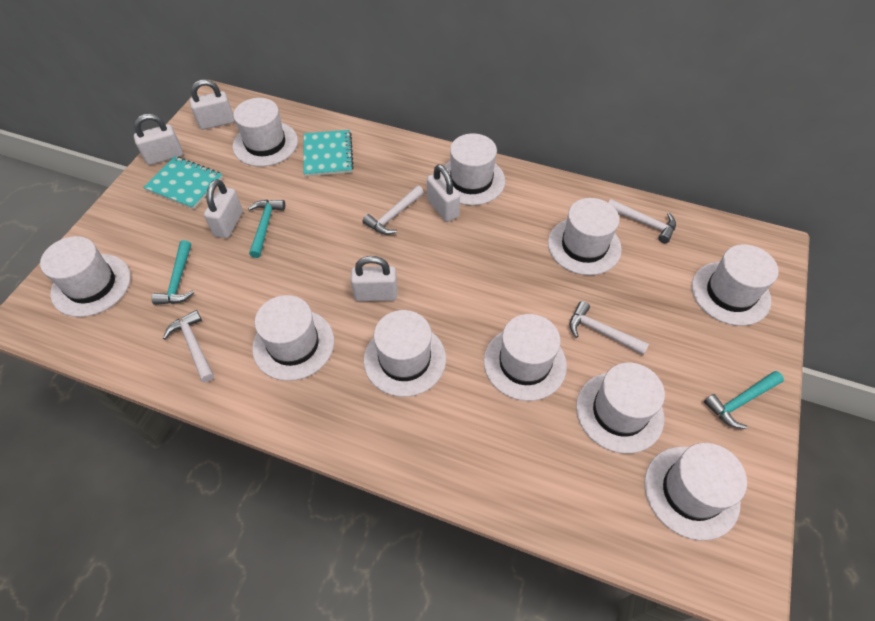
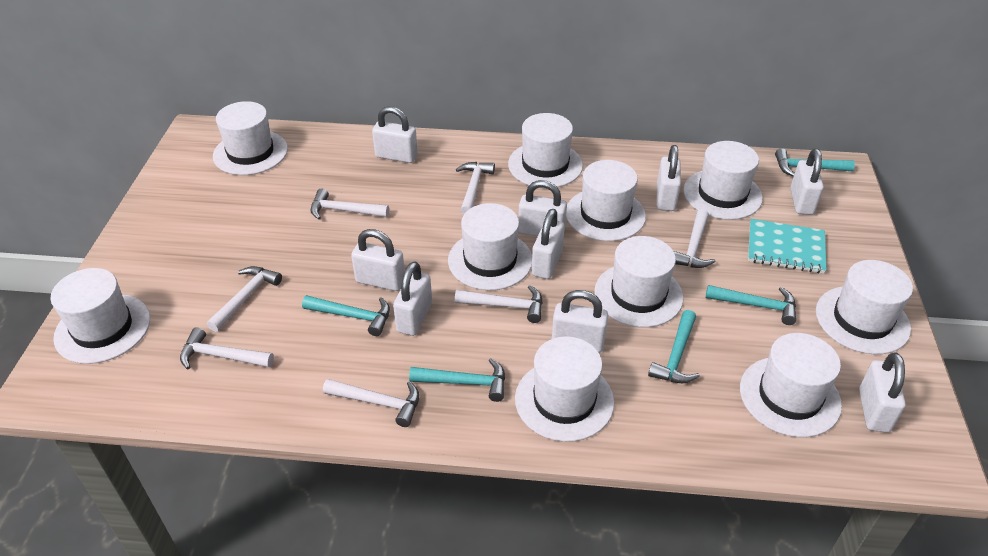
turquoise hammer: [151,240,194,305] [248,200,285,258] [704,371,784,429] = 3 -> [302,295,390,336] [409,358,505,402] [648,310,700,383] [706,285,796,325] [775,148,855,177] = 5
turquoise notebook: [143,156,223,209] [304,130,354,176] = 2 -> [748,219,827,273] = 1
white hammer: [163,310,214,382] [363,186,424,235] [570,301,649,355] [608,199,676,243] = 4 -> [180,327,274,369] [207,266,282,332] [311,189,389,220] [323,379,419,427] [455,285,543,323] [456,162,495,215] [674,209,716,268] = 7
white padlock: [134,114,183,165] [190,80,234,130] [204,179,243,238] [351,256,398,301] [427,164,460,222] = 5 -> [351,229,405,291] [372,106,418,163] [393,261,432,336] [518,180,567,236] [532,209,565,279] [552,290,608,353] [657,145,681,211] [790,149,824,215] [859,352,906,433] = 9

